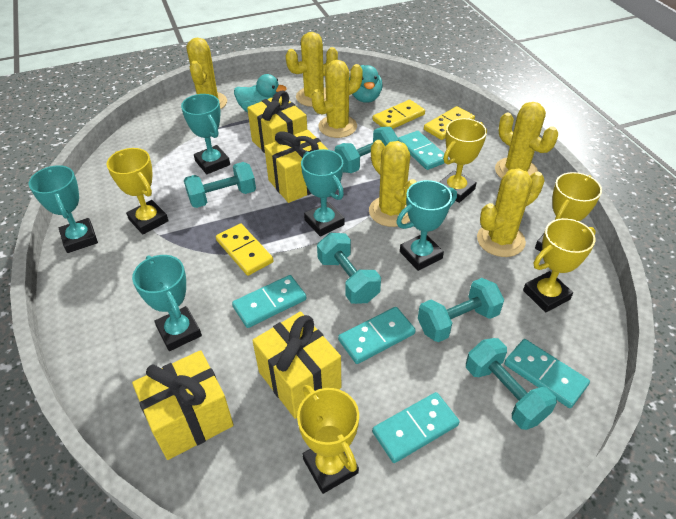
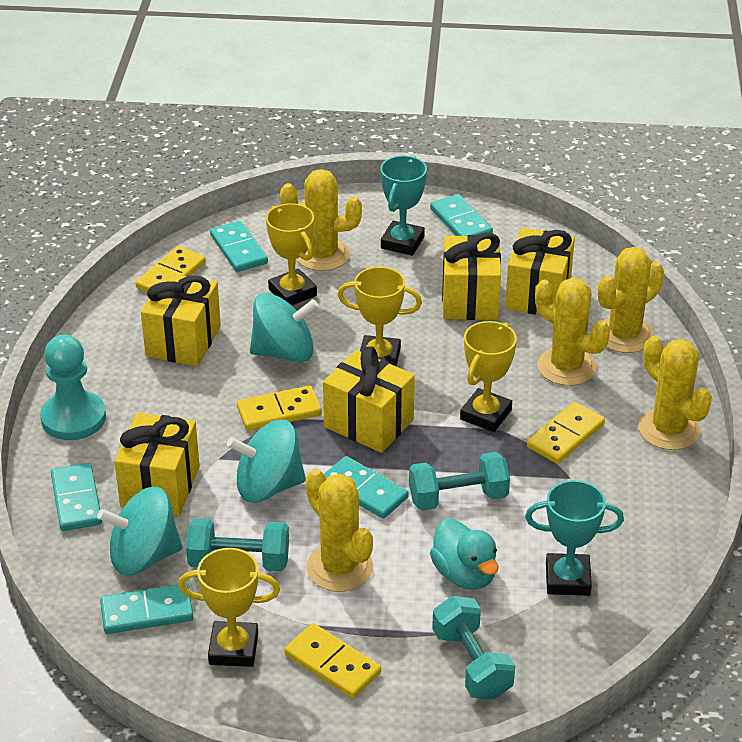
turquoise duck: [234,74,287,112] [349,65,383,103] = 2 -> [430,518,499,590] = 1
turquoise dumbbell: [184,162,256,208] [317,233,381,304] [335,127,399,173] [418,278,504,342] [466,338,557,430] = 5 -> [186,518,289,571] [409,452,510,511] [432,596,515,699] = 3
turquoise pawn: none = 0 -> [40,335,106,440] = 1
turquoise spinning top: none = 0 -> [97,487,183,576] [227,420,306,503] [250,293,318,363] = 3
turquoise trophy: [29,165,98,253] [132,255,202,351] [181,94,230,174] [301,149,345,237] [396,180,457,271] = 5 -> [380,156,427,256] [525,480,624,596] = 2
yellow cactus: [187,37,227,109] [286,32,338,107] [312,60,363,138] [369,140,417,227] [477,169,545,257] [495,102,558,179] = 6 -> [280,169,362,271] [305,469,373,592] [535,278,610,386] [598,247,664,353] [638,336,712,450] = 5
yellow domino: [216,223,274,276] [373,100,425,129] [424,106,475,140] = 3 -> [135,246,206,292] [237,386,322,431] [284,623,381,699] [527,402,605,464] = 4
yellow gift: [132,350,234,460] [247,91,307,153] [252,311,341,419] [264,130,329,203] = 4 -> [114,413,200,516] [141,272,221,366] [323,346,415,453] [442,233,501,320] [505,228,575,315] = 5
yellow trophy: [107,148,168,234] [297,385,359,494] [439,118,487,203] [523,218,596,312] [535,172,602,251] = 5 -> [178,548,280,667] [266,203,317,305] [338,267,422,366] [460,321,517,432] = 4

